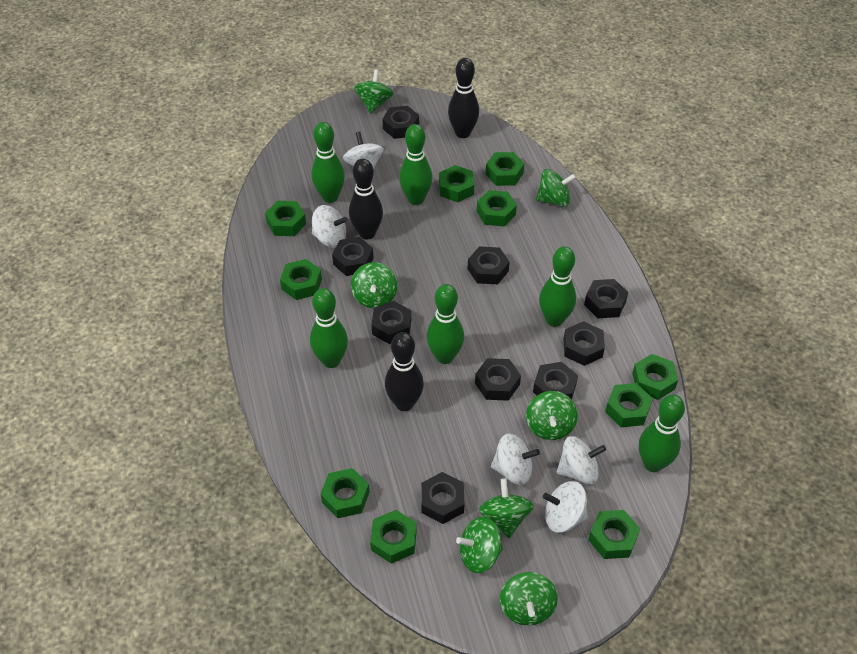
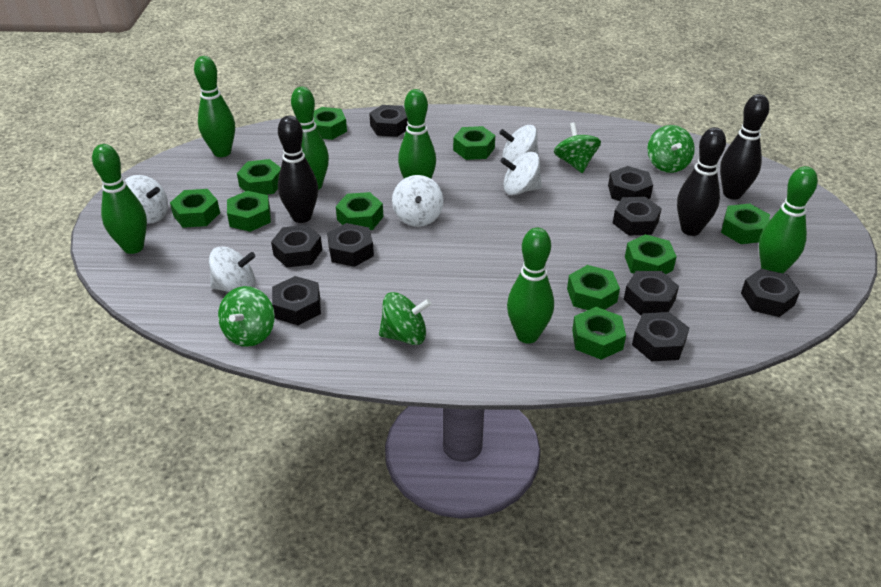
green spinning top: [351,262,397,308] [354,69,393,113] [456,517,503,573] [479,478,534,538] [500,572,558,626] [526,391,578,440] [536,169,576,207] = 7 -> [218,286,275,347] [379,292,431,345] [554,122,601,173] [647,125,695,173] = 4

